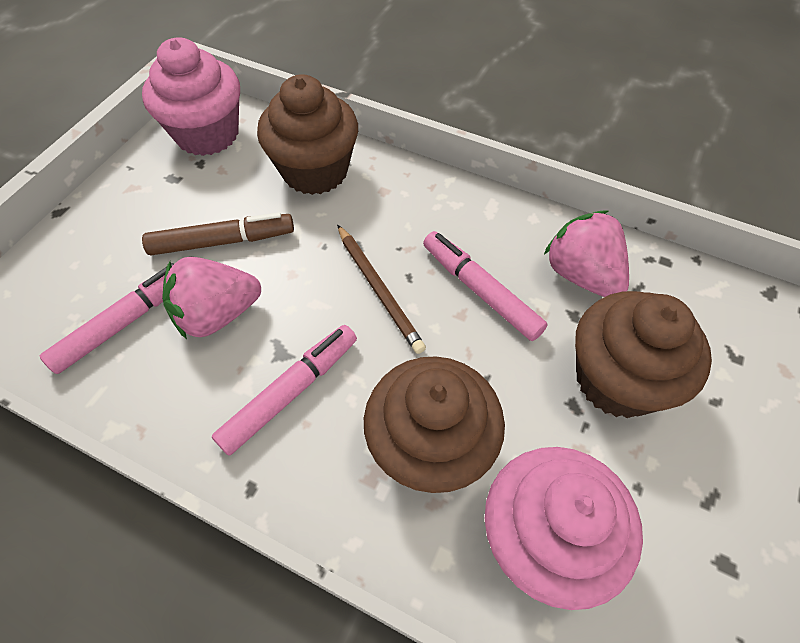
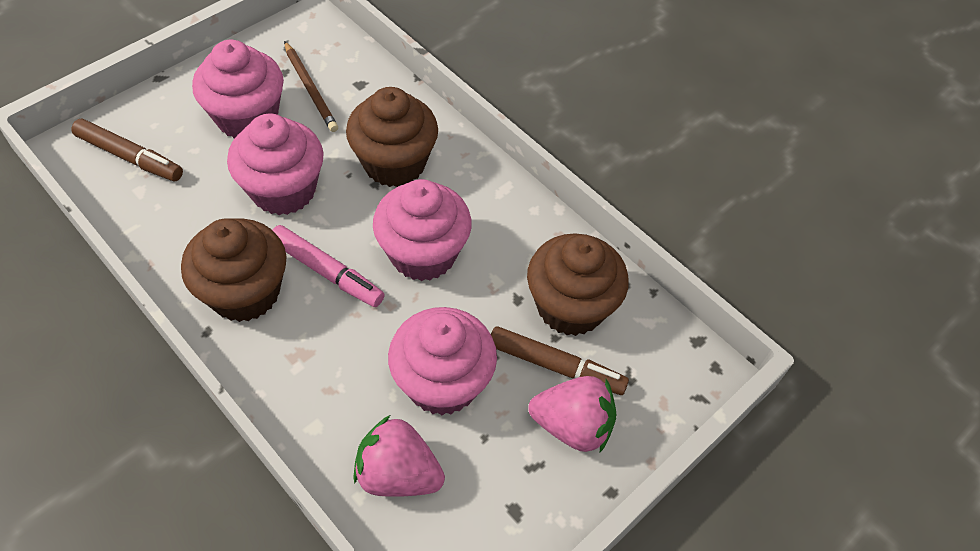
brown marker: [142,212,294,255] = 1 -> [71,119,183,181] [491,326,629,395] = 2
pink cupcake: [142,37,240,156] [485,447,643,610] = 2 -> [192,40,284,139] [227,114,324,215] [373,179,472,281] [388,307,497,415] = 4
pink marker: [40,263,174,374] [212,325,357,456] [423,231,548,341] = 3 -> [273,225,385,307] = 1

